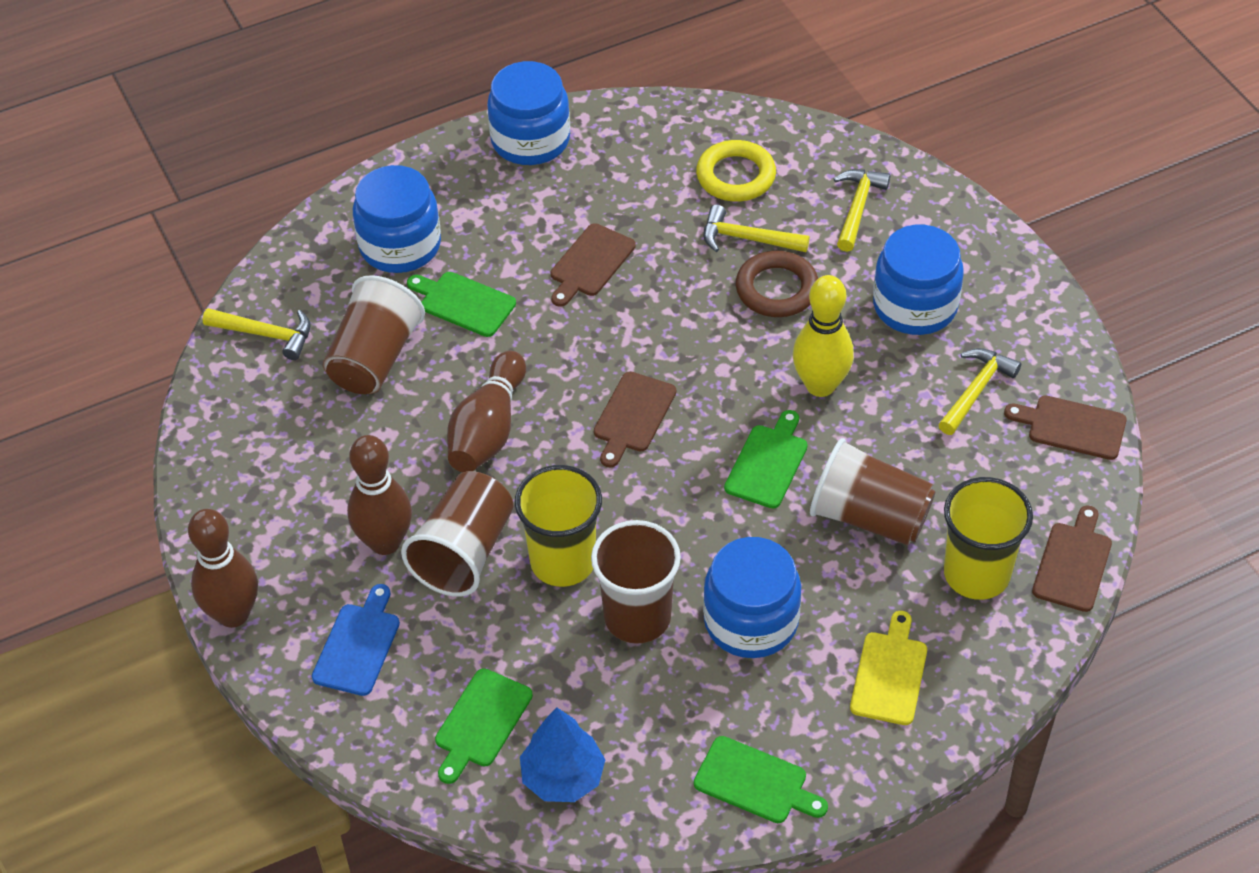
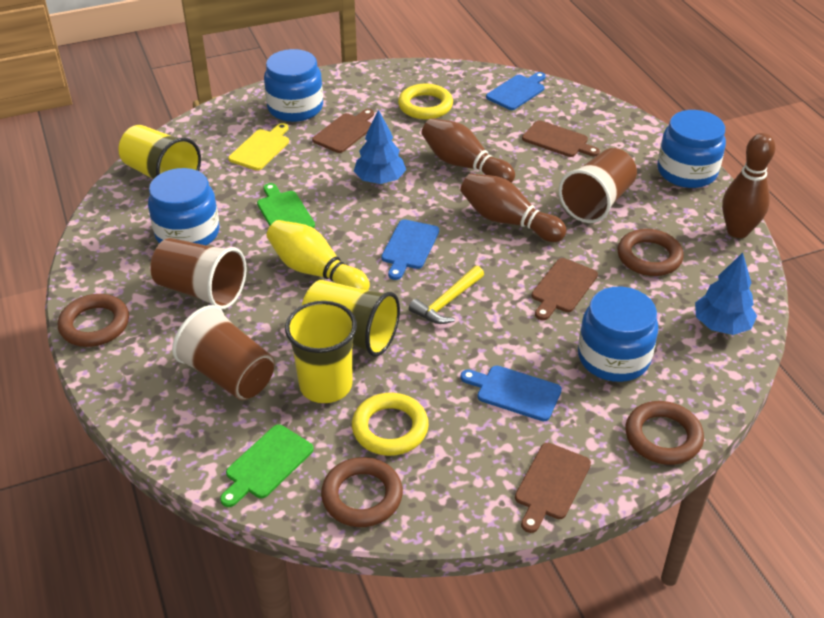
blue cutting board: [312,584,400,696] = 1 -> [381,219,439,280] [460,365,562,421] [486,72,546,110] = 3
blue tree: [520,708,605,802] = 1 -> [354,110,406,184] [695,253,757,335] = 2
brown cup: [323,275,425,394] [401,471,514,597] [591,520,681,644] [810,438,936,545] = 4 -> [150,238,247,309] [172,305,275,400] [559,148,637,223] = 3
brown ring: [736,251,818,317] = 1 -> [58,294,129,347] [321,457,403,527] [617,229,684,276] [625,401,704,465] = 4
green cutting board: [407,272,516,337] [435,668,533,784] [694,736,828,823] [724,410,808,508] = 4 -> [220,425,314,507] [257,183,315,228] = 2
yellow cup: [515,465,602,587] [944,477,1033,600] = 2 -> [118,125,201,179] [285,301,357,403] [302,280,400,357] = 3
yellow hammer: [203,308,311,360] [704,205,810,252] [834,169,890,252] [938,348,1021,435] = 4 -> [409,266,484,324] = 1
yellow ring: [696,140,776,201] = 1 -> [352,393,429,456] [398,84,453,119] = 2

